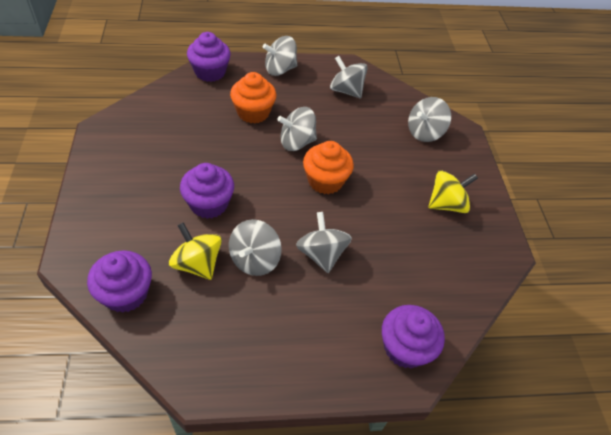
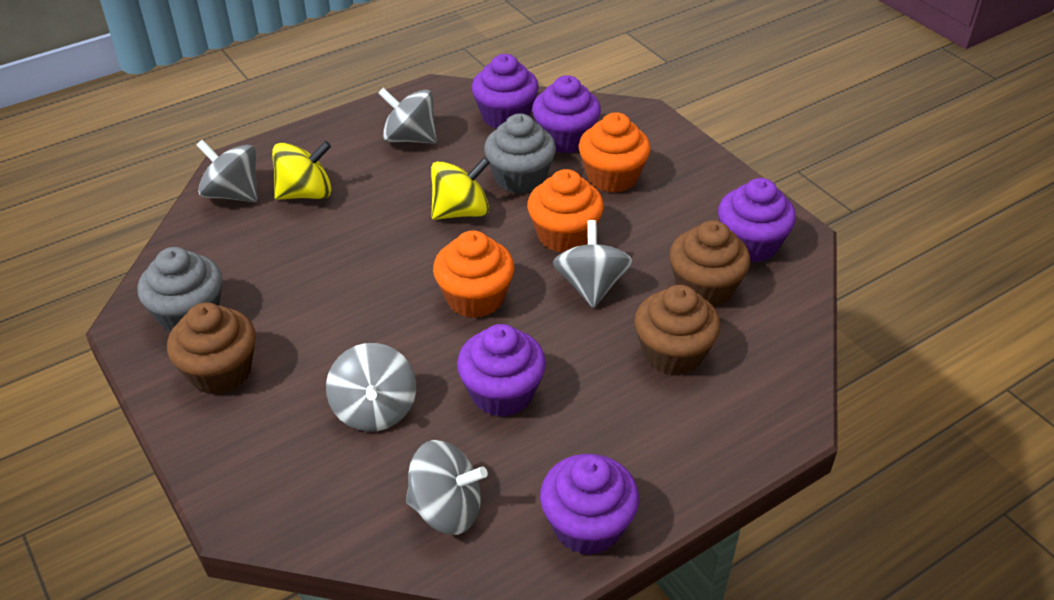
brown cupcake: none = 0 -> [167,303,256,395] [634,285,720,376] [669,220,750,307] = 3
grey cupcake: none = 0 -> [138,247,222,332] [484,113,556,194] = 2
grey spinning top: [229,219,282,276] [263,36,297,76] [277,107,317,151] [296,212,352,273] [330,56,368,98] [408,97,451,142] = 6 -> [196,140,258,202] [326,343,416,432] [378,87,437,144] [406,440,488,535] [553,220,633,308] = 5
orange cupcake: [230,72,276,124] [303,141,354,194] = 2 -> [433,230,514,318] [527,169,604,253] [579,112,651,193] = 3
purple cupcake: [87,250,152,313] [180,163,234,219] [187,32,231,82] [382,305,445,368] = 4 -> [457,324,546,417] [472,54,539,129] [532,75,601,153] [540,454,639,555] [718,178,796,263] = 5

